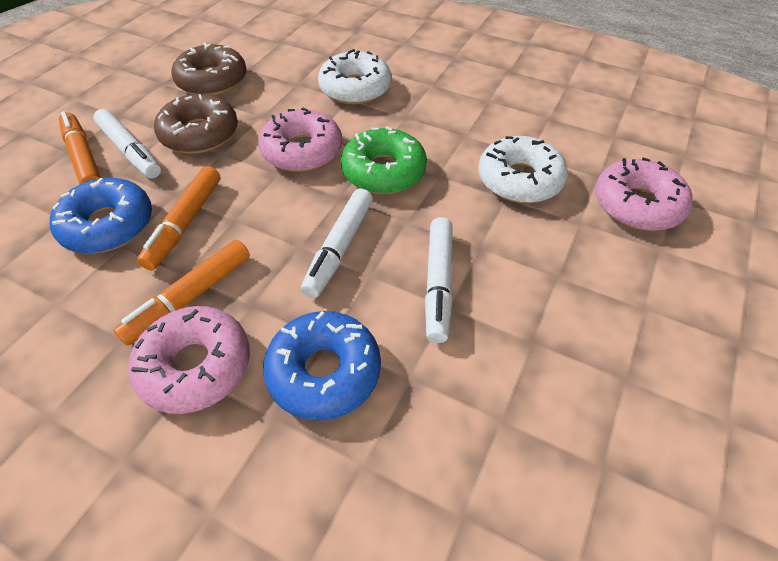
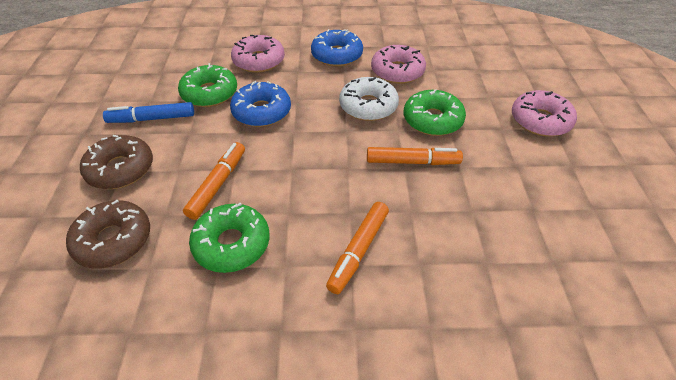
blue marker: none = 0 -> [103,102,194,123] = 1
green donut: [341,127,427,194] = 1 -> [178,63,237,107] [189,203,270,273] [404,89,466,136] = 3
white donut: [318,49,391,105] [478,136,568,203] = 2 -> [339,77,399,121] = 1
white marker: [93,109,161,178] [301,188,373,298] [425,217,453,343] = 3 -> none = 0

